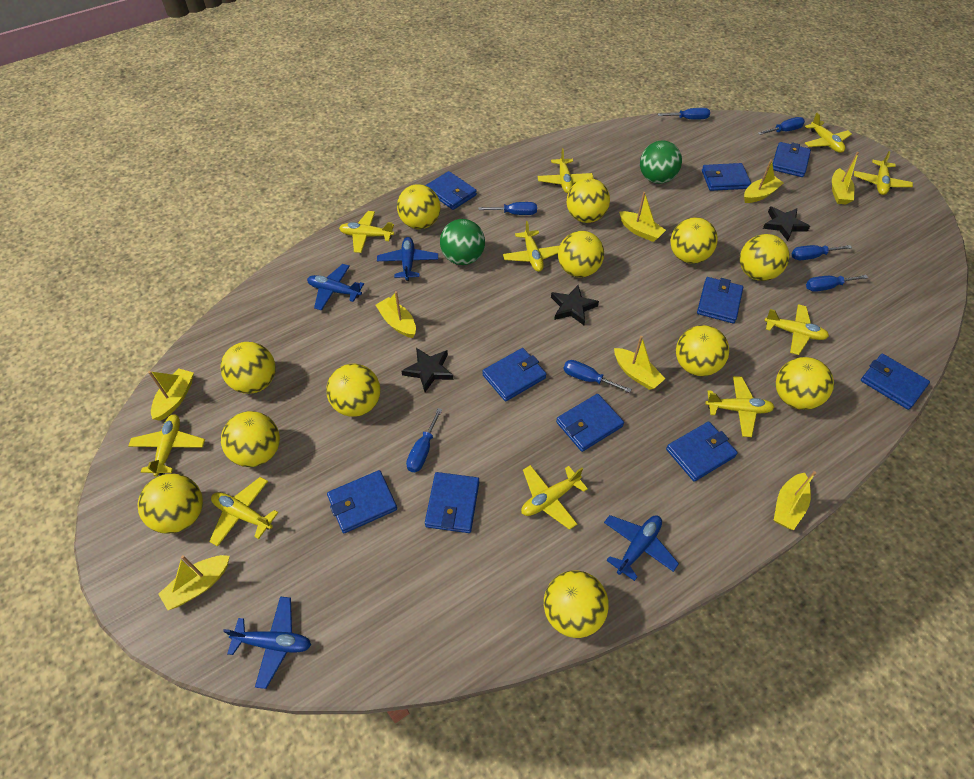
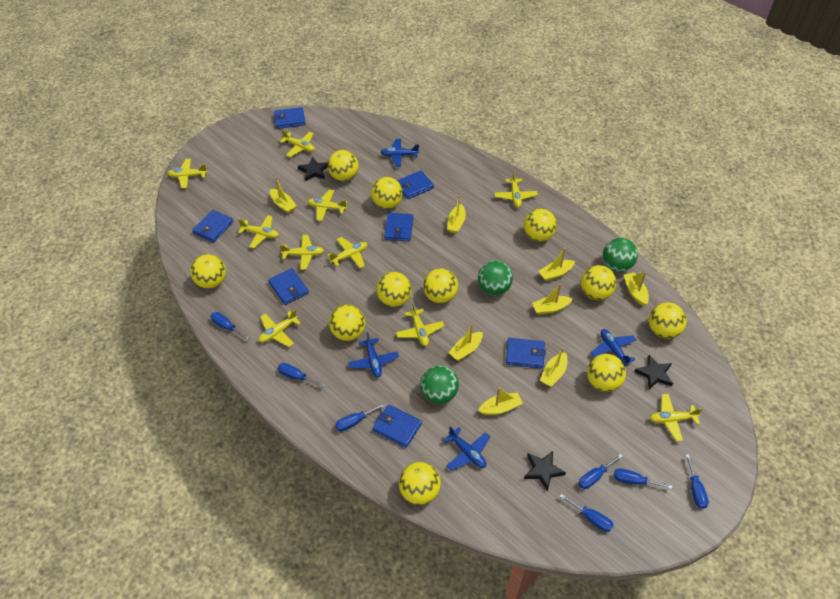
blue wallet: [327,470,397,533] [425,171,477,210] [425,472,479,533] [482,348,546,401] [556,394,624,452] [666,422,738,482] [697,277,743,324] [702,163,751,191] [773,142,811,177] [861,354,930,410] = 10 -> [192,210,233,243] [268,268,309,305] [274,107,306,129] [373,405,422,448] [384,213,413,241] [397,170,434,199] [506,338,546,369] = 7
green ball: [440,219,485,265] [640,140,682,184] = 2 -> [420,365,459,404] [478,260,513,295] [603,238,638,272] = 3
yellow ball: [138,474,203,534] [220,342,276,394] [221,411,280,467] [326,364,381,417] [397,184,441,229] [544,570,609,638] [558,231,604,278] [566,178,610,223] [670,217,718,264] [676,325,729,376] [740,234,789,281] [776,357,834,410] = 12 -> [190,254,226,289] [328,150,359,181] [329,305,365,341] [371,177,403,209] [376,272,412,307] [399,462,441,505] [423,268,458,303] [524,209,557,242] [581,265,616,300] [587,354,626,392] [649,302,687,339] = 11

